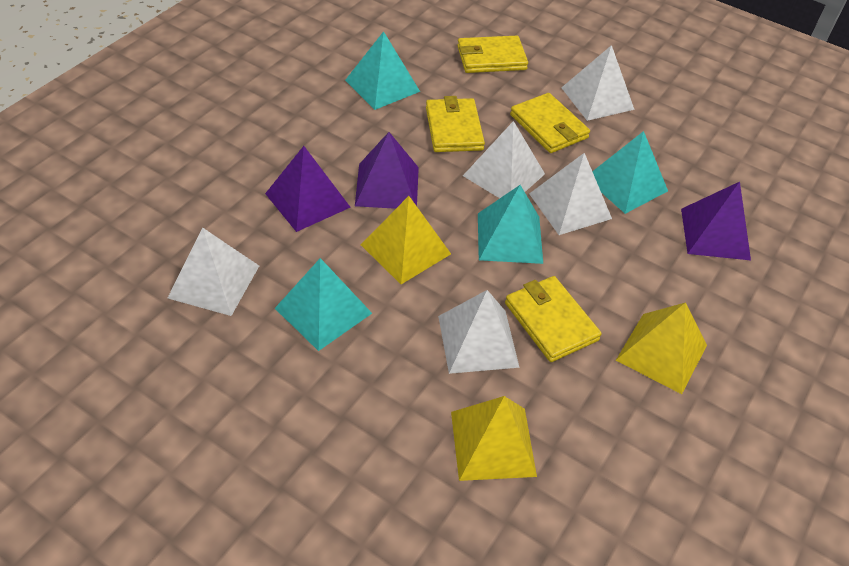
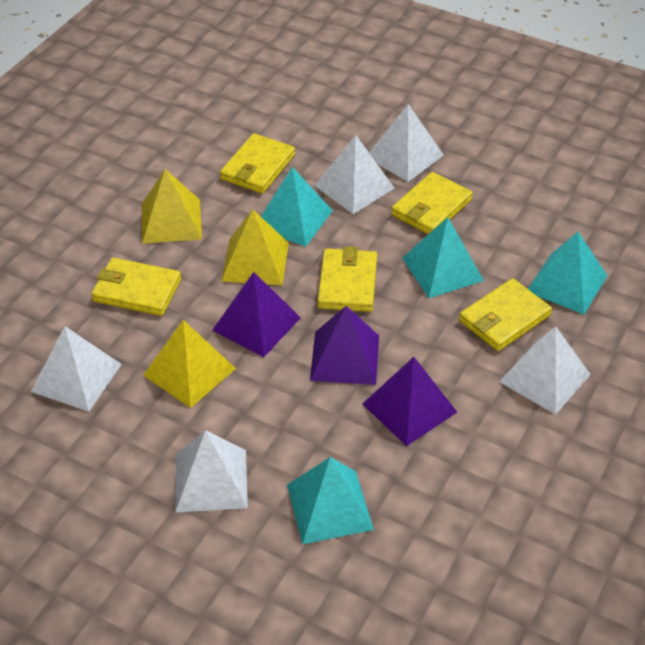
yellow wallet: [426,96,485,152] [457,36,528,73] [505,276,602,362] [510,93,590,153] = 4 -> [91,258,181,316] [220,133,295,194] [318,246,377,312] [391,172,473,234] [459,278,552,351] = 5

